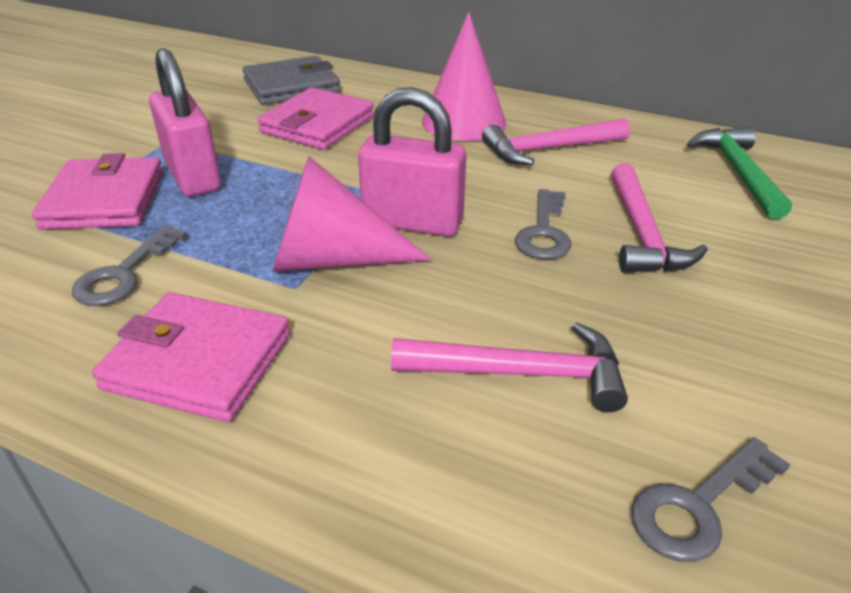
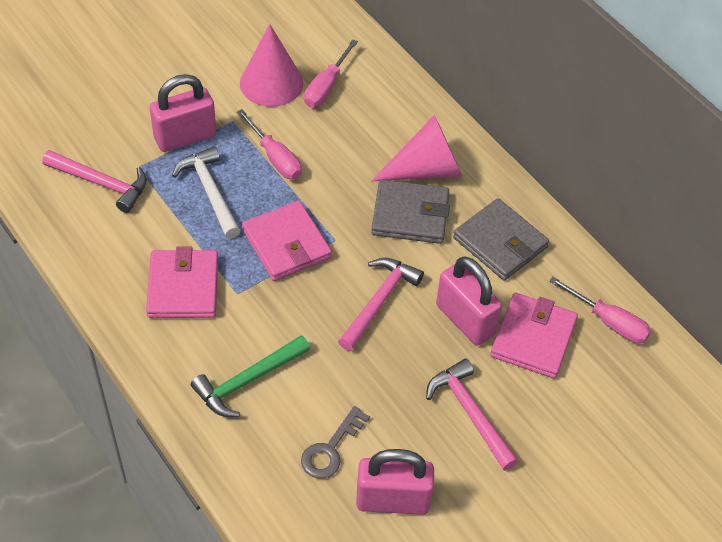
grey key: [72,225,188,306] [515,189,571,259] [631,437,791,562] = 3 -> [301,406,370,479] = 1
grey wallet: [242,56,340,105] = 1 -> [371,179,450,244] [453,198,549,281] = 2
pink padlock: [149,48,221,197] [358,87,466,237] = 2 -> [150,74,216,152] [356,449,434,515] [436,256,502,346] = 3
pink screwdriver: none = 0 -> [237,109,302,179] [304,39,358,107] [549,277,651,343] = 3
white hammer: none = 0 -> [172,146,241,239] = 1

